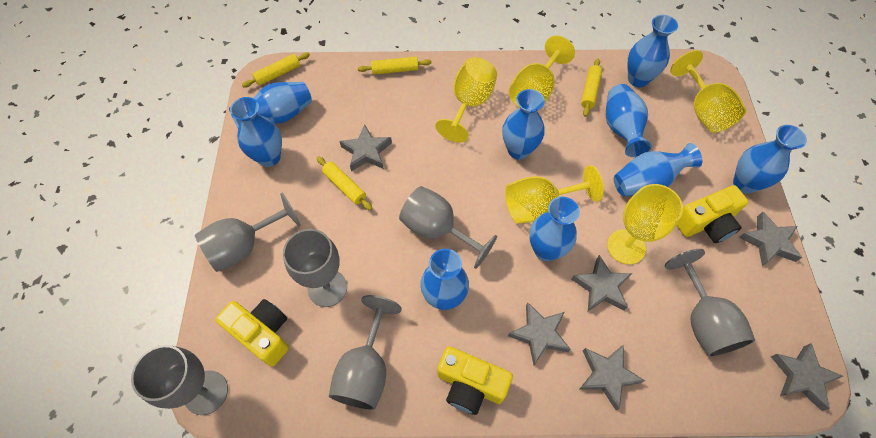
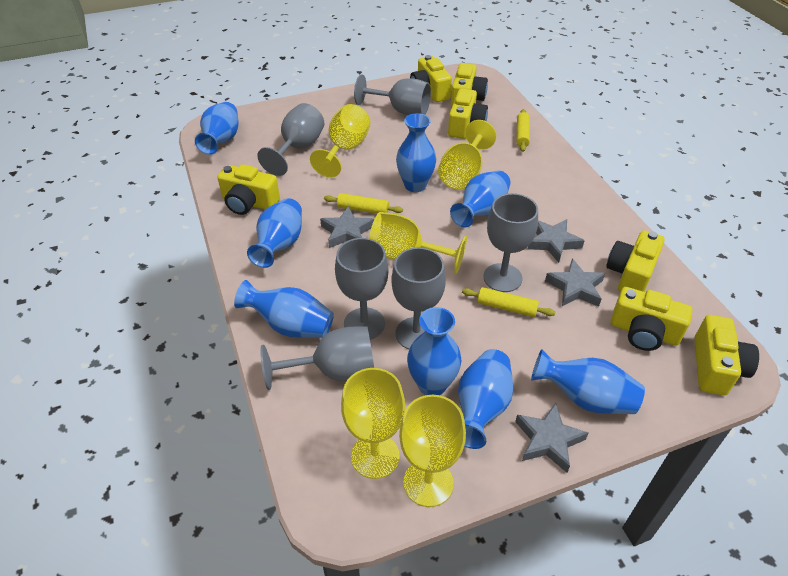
blue vase: [229,82,312,128] [230,97,282,167] [420,249,469,310] [502,89,545,160] [529,197,580,261] [606,84,652,157] [614,143,702,196] [627,15,678,87] [733,125,807,194] = 9 -> [195,102,238,155] [234,280,334,338] [247,198,302,268] [396,113,436,192] [407,307,461,395] [450,170,511,227] [458,349,513,449] [531,349,645,414] = 8
grey star: [339,125,392,171] [508,303,571,365] [571,255,632,311] [579,344,645,410] [739,212,802,266] [770,343,843,411] = 6 -> [320,206,374,248] [515,403,588,473] [528,219,585,263] [545,258,605,307] = 4
yellow camera: [215,299,289,367] [437,346,513,415] [677,185,748,243] = 3 -> [217,164,280,215] [410,55,452,102] [448,89,488,139] [451,63,488,108] [606,230,665,292] [611,287,692,351] [694,315,759,395] = 7
yellow rolling pin: [242,52,310,87] [317,156,372,210] [358,57,432,75] [581,58,602,117] = 4 -> [324,193,403,214] [462,287,556,317] [516,109,530,152] = 3

